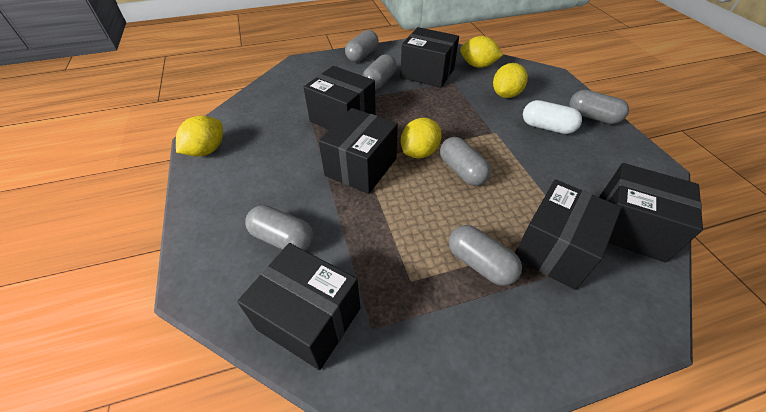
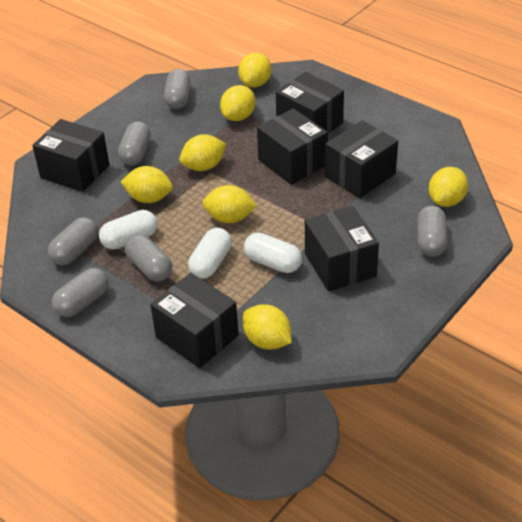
white capsule: [523,100,582,134] = 1 -> [99,210,157,250] [188,228,232,279] [244,233,302,273] = 3
yellow lemon: [176,116,223,156] [401,118,442,158] [460,36,503,68] [493,63,528,98] = 4 -> [121,166,173,203] [180,134,226,171] [202,185,257,223] [220,85,256,121] [238,53,271,87] [243,304,292,350] [429,167,468,207] = 7

